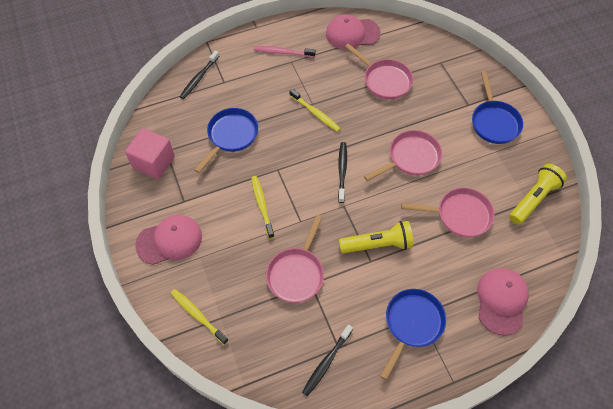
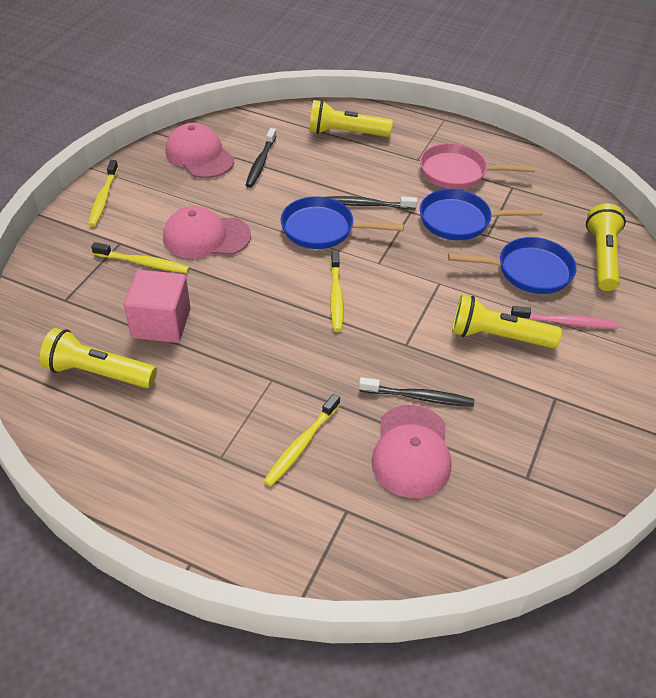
pink pan: [266,215,324,303] [345,43,413,100] [364,130,442,181] [401,188,494,237] = 4 -> [420,143,535,189] = 1
yellow flashlight: [339,221,414,254] [509,164,567,225] = 2 -> [40,328,157,388] [309,100,393,137] [452,295,562,348] [586,203,626,291] = 4
yellow toothbrush: [171,289,229,345] [251,176,275,239] [289,89,341,132] = 3 -> [88,160,118,227] [91,242,190,273] [264,394,340,486] [330,250,344,332] = 4

